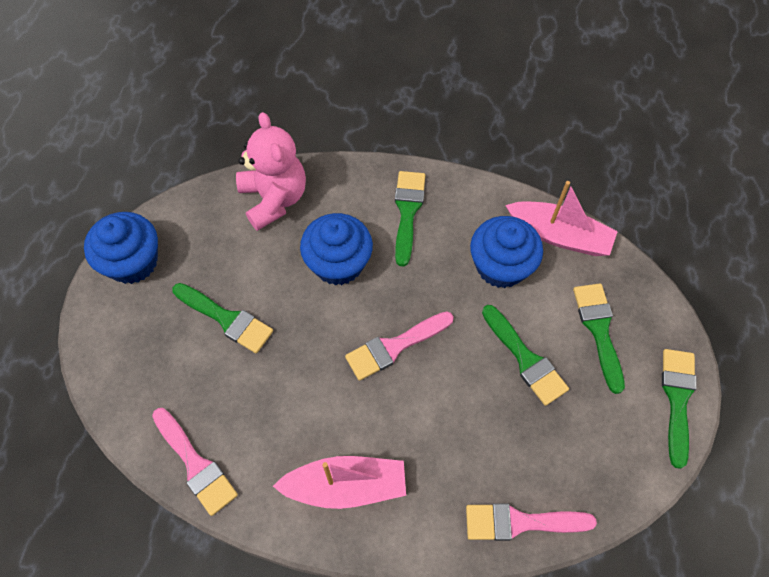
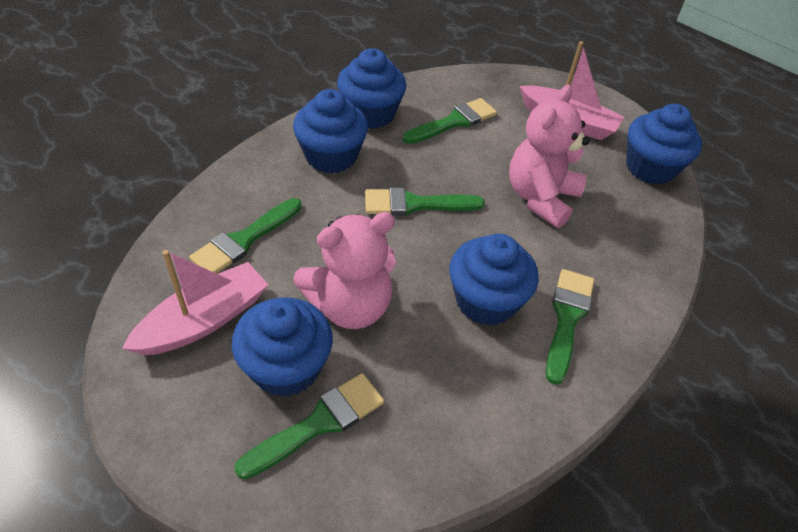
blue cupcake: [84,212,158,284] [300,213,373,286] [470,216,543,288] = 3 -> [232,297,333,397] [293,89,368,173] [337,48,406,129] [449,233,539,326] [626,104,702,184] = 5
pink brush: [152,408,238,516] [345,311,454,381] [466,503,597,541] = 3 -> none = 0
pink teddy bear: [236,112,306,231] = 1 -> [293,212,396,329] [509,85,589,228] = 2

